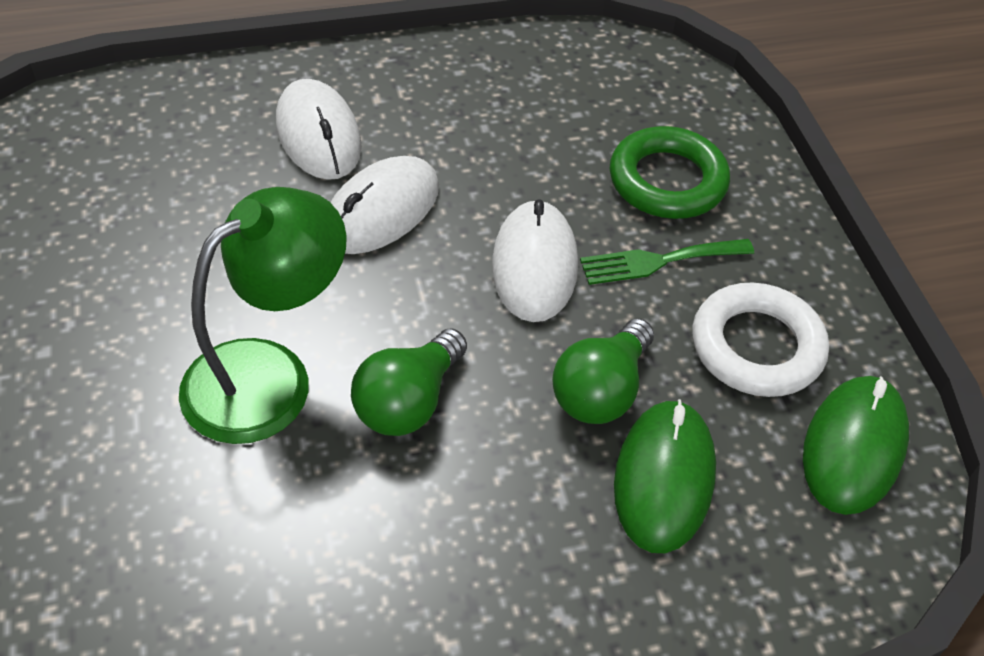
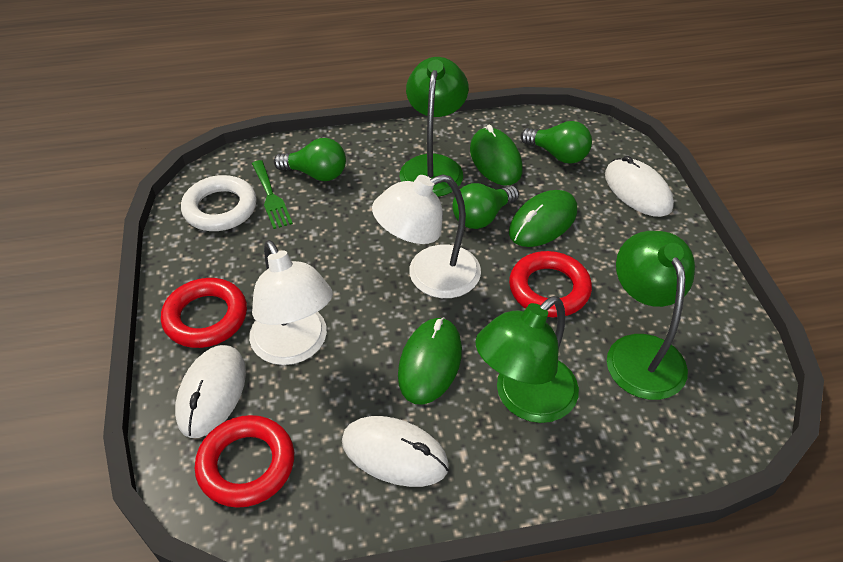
green lamp: [179,187,347,444] = 1 -> [400,57,468,197] [475,296,579,423] [607,231,695,400] = 3
green light bulb: [351,329,467,436] [552,319,654,424] = 2 -> [274,138,346,181] [452,183,519,229] [521,121,592,164] = 3
green mouse: [614,399,716,553] [803,376,909,515] = 2 -> [398,317,462,405] [470,125,523,186] [509,190,577,247] = 3
green ring: [610,126,730,219] = 1 -> none = 0
red ring: none = 0 -> [161,278,247,348] [195,415,294,508] [509,251,592,317] = 3
white lamp: none = 0 -> [249,240,333,365] [372,174,481,298] = 2

